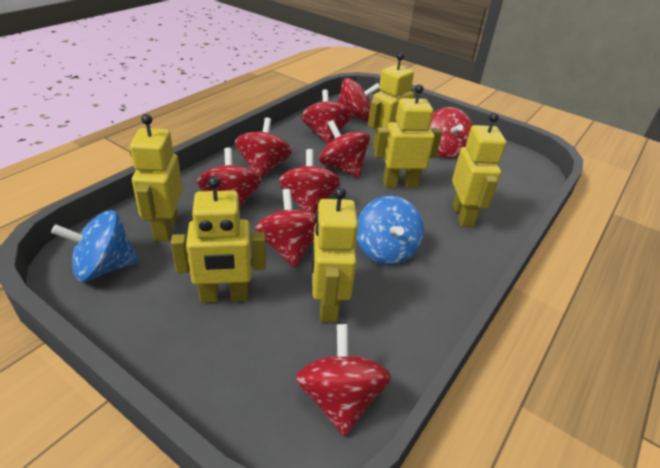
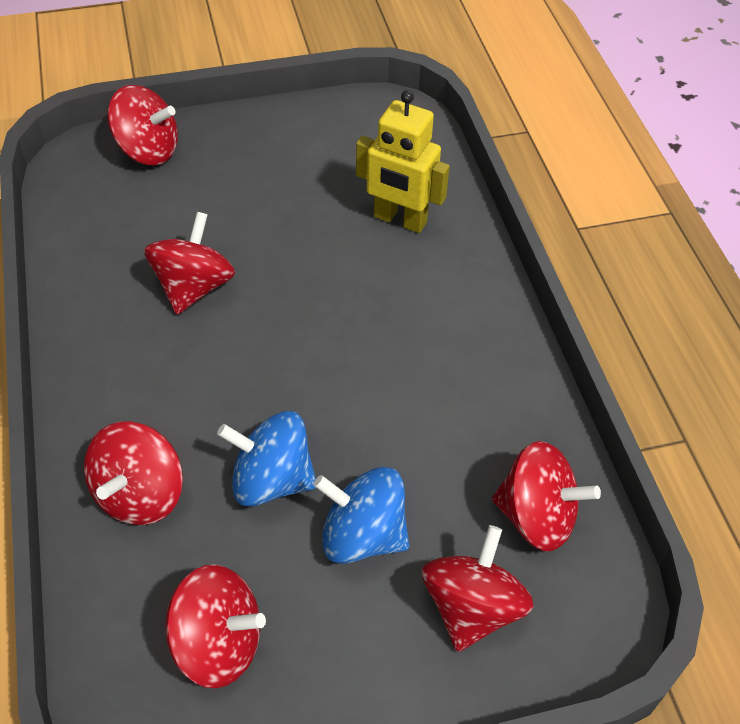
red spinning top: [197,148,262,209] [235,118,292,178] [255,189,316,267] [278,149,341,213] [295,324,391,437] [301,89,352,144] [319,120,370,178] [337,78,379,121] [430,107,473,159] = 9 -> [84,422,183,525] [107,85,178,165] [144,212,235,314] [165,564,266,688] [422,525,534,652] [492,441,601,551] = 6
yellow robot: [130,114,183,241] [171,176,266,303] [312,187,358,322] [368,52,414,150] [374,84,442,188] [452,113,506,227] = 6 -> [356,90,450,233] = 1

